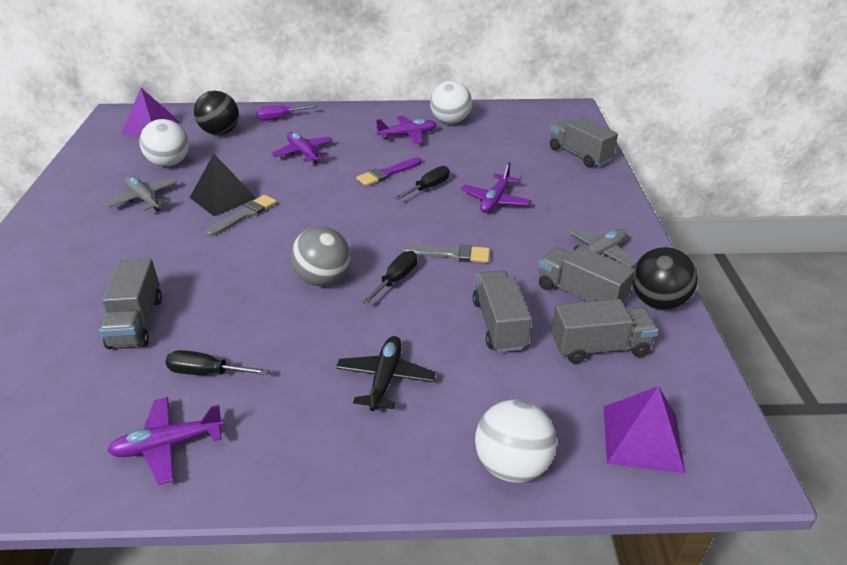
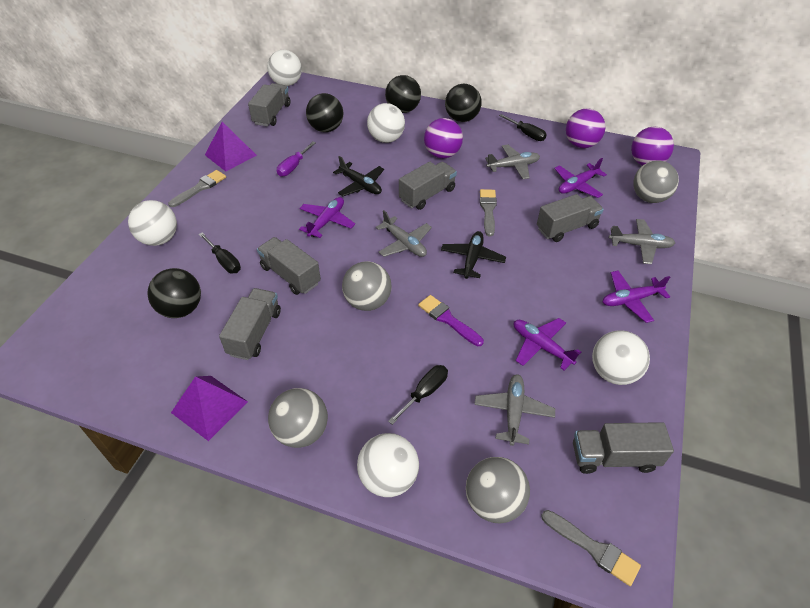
black ball: [194,91,239,135] [632,247,698,310] = 2 -> [148,268,201,318] [306,93,343,132] [385,75,421,113] [445,84,482,122] = 4
black plane: [336,336,436,411] = 1 -> [333,156,384,196] [441,231,506,279] = 2
black pyramid: [190,154,257,216] = 1 -> none = 0
grey ball: [290,227,351,286] = 1 -> [268,388,328,448] [342,261,392,311] [466,457,530,523] [633,160,679,203] = 4
grey brush: [206,195,277,237] [401,244,490,263] = 2 -> [168,170,226,207] [480,189,497,236] [541,510,641,586] = 3
grey plane: [105,176,178,211] [565,228,636,267] = 2 -> [376,210,432,257] [474,374,555,446] [485,145,540,179] [609,219,675,264] = 4
grey truck: [99,259,162,349] [473,270,532,352] [539,246,635,304] [550,118,618,167] [551,299,658,364] = 5 -> [219,288,281,360] [248,83,290,126] [257,237,321,295] [399,162,457,210] [537,194,604,242] [573,422,674,474] = 6
purple ball: none = 0 -> [424,118,463,158] [566,108,606,148] [631,127,674,166] = 3
white ball: [139,119,189,167] [430,81,472,124] [475,399,557,483] = 3 -> [128,200,177,246] [267,50,302,86] [357,433,419,497] [367,103,405,143] [592,330,650,385] = 5

